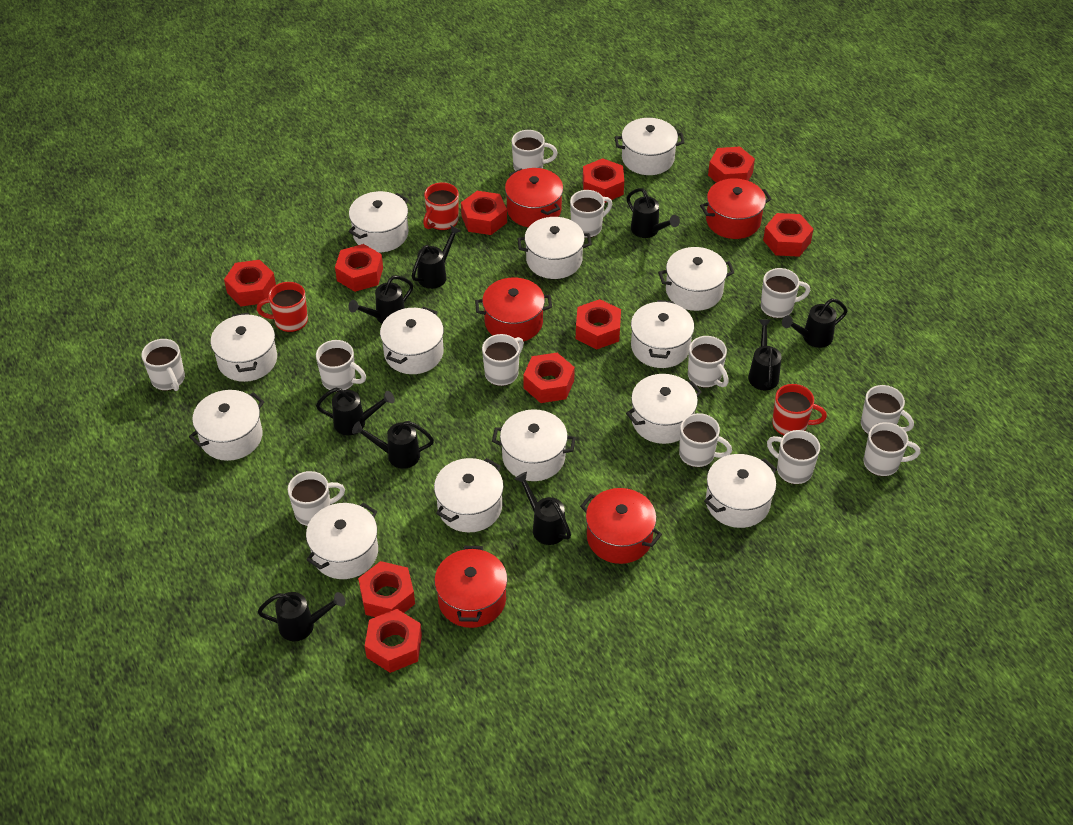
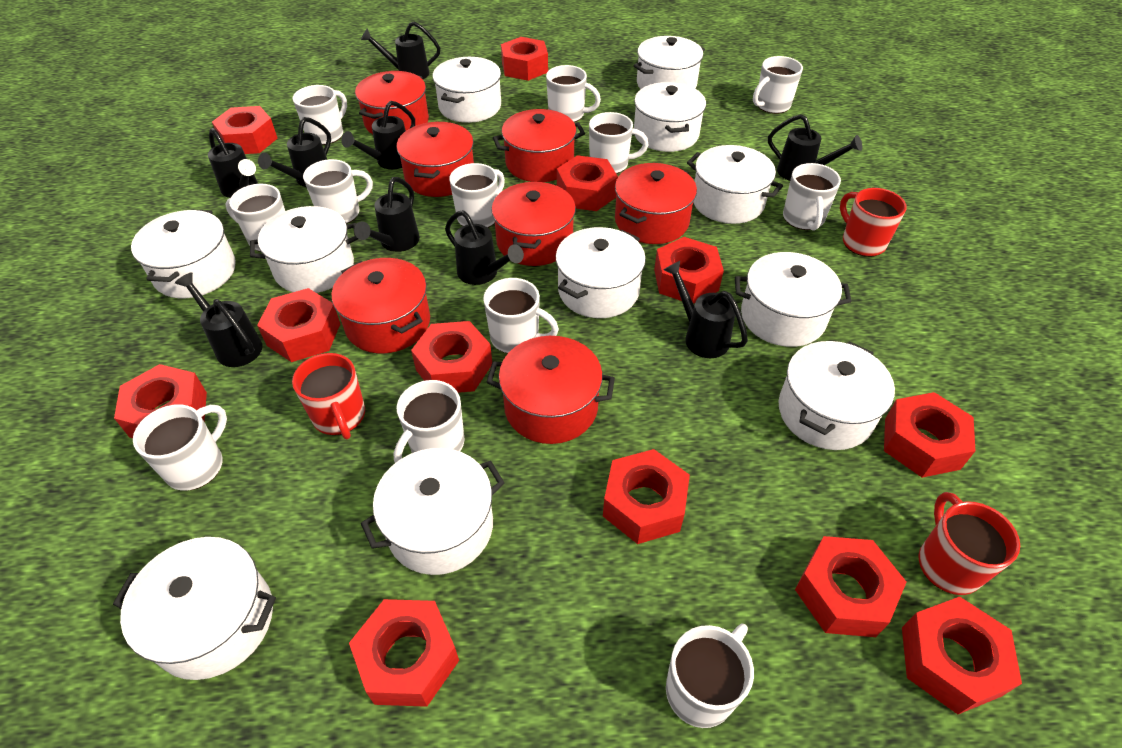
red nut: [224,260,276,306] [335,244,383,292] [358,561,415,617] [365,609,422,673] [461,191,507,235] [523,353,575,403] [576,299,621,349] [583,158,624,203] [708,147,755,183] [763,213,813,257] = 10 -> [114,364,207,438] [212,106,278,154] [257,288,340,362] [349,599,459,707] [411,321,492,393] [501,37,548,81] [557,155,618,211] [603,449,690,544] [654,237,724,304] [795,536,906,637] [884,392,975,478] [902,597,1022,714] = 12
red pot: [434,546,508,628] [475,278,552,341] [505,168,563,227] [580,488,662,564] [700,178,772,239] = 5 -> [332,258,430,354] [355,71,429,134] [397,122,474,197] [487,336,615,444] [491,182,576,266] [493,109,585,182] [615,163,697,244] = 7
white pot: [189,390,264,461] [210,313,277,382] [306,503,378,579] [348,191,409,252] [380,306,444,374] [434,458,504,533] [492,409,576,481] [517,217,592,279] [615,118,685,175] [626,374,702,444] [631,300,694,368] [658,247,735,311] [704,454,777,528] = 13 -> [113,537,276,680] [131,210,236,298] [250,206,358,293] [361,448,505,575] [433,57,501,123] [556,227,646,318] [633,36,705,89] [634,82,706,152] [687,145,783,224] [735,252,852,347] [778,341,895,450] = 11

